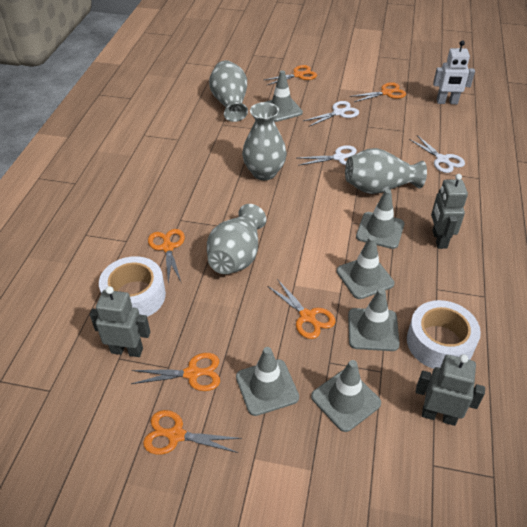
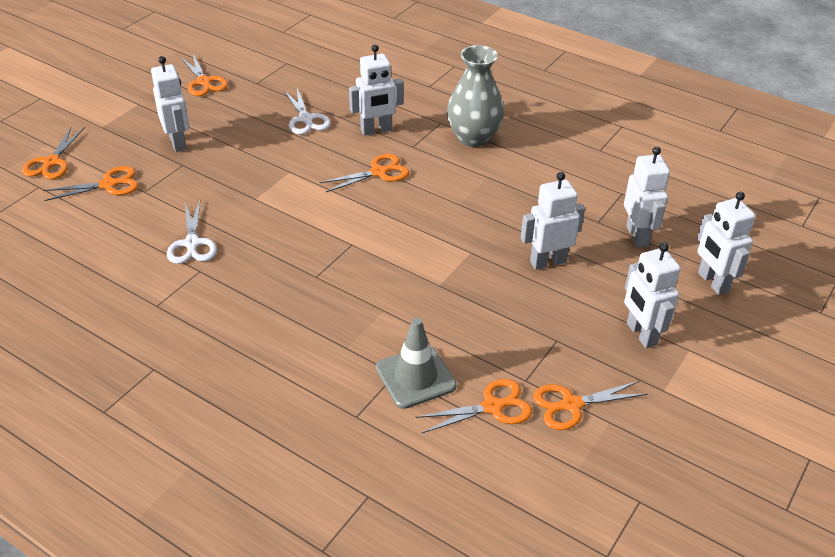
grey robot: [90,286,150,357] [416,354,485,426] [431,174,468,249] = 3 -> none = 0
grey traffic cone: [236,347,299,416] [266,70,303,122] [311,360,381,432] [336,236,394,299] [348,288,400,351] [356,189,404,249] = 6 -> [376,318,457,409] = 1
grey vase: [207,204,266,274] [209,60,248,122] [242,102,287,180] [345,148,427,194] = 4 -> [447,45,504,147] = 1
white robot: [433,40,475,104] = 1 -> [151,56,189,152] [349,45,403,136] [521,172,585,270] [624,147,670,247] [624,242,681,348] [697,192,755,295] = 6
white scissors: [298,145,357,166] [303,101,359,127] [409,135,465,173] = 3 -> [167,201,217,264] [284,88,331,134] = 2
white tape: [99,256,166,317] [407,300,481,369] = 2 -> none = 0

